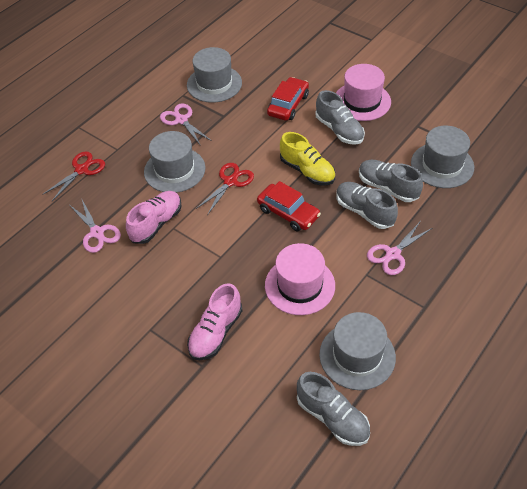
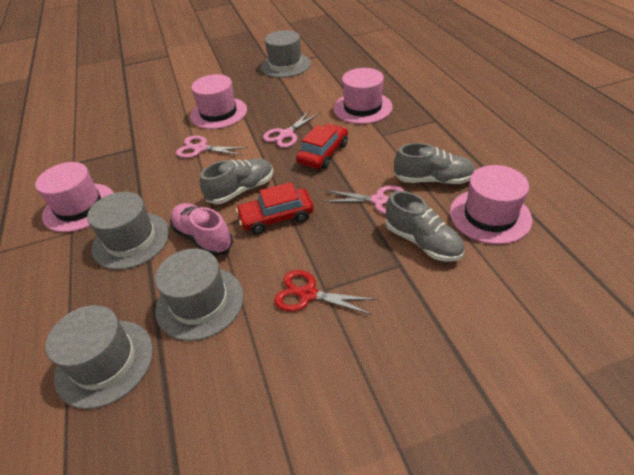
grey shoe: [297,372,370,446] [316,90,365,145] [336,182,398,229] [359,160,423,202] = 4 -> [200,158,273,204] [386,191,465,261] [394,143,475,184] = 3
pink hat: [265,243,335,315] [336,64,391,121] = 2 -> [35,162,114,232] [190,74,247,129] [333,68,393,124] [450,165,532,244] = 4
pink shoe: [126,191,182,244] [187,283,243,360] = 2 -> [170,203,233,256] = 1
red scissors: [42,151,105,201] [196,163,254,215] = 2 -> [274,270,377,315] = 1
yellow shoe: [280,132,335,185] = 1 -> none = 0

